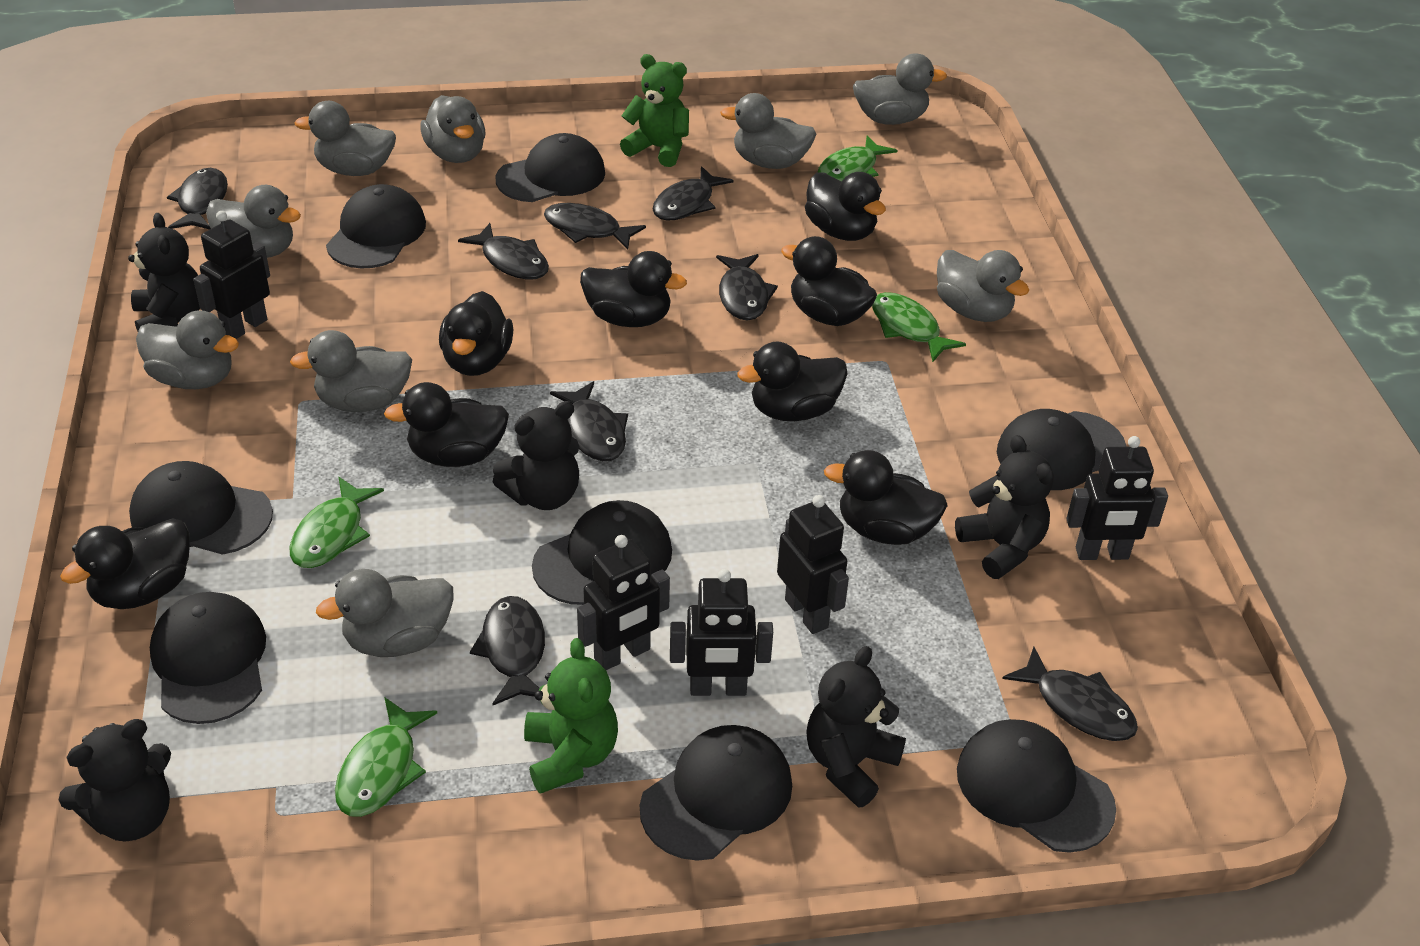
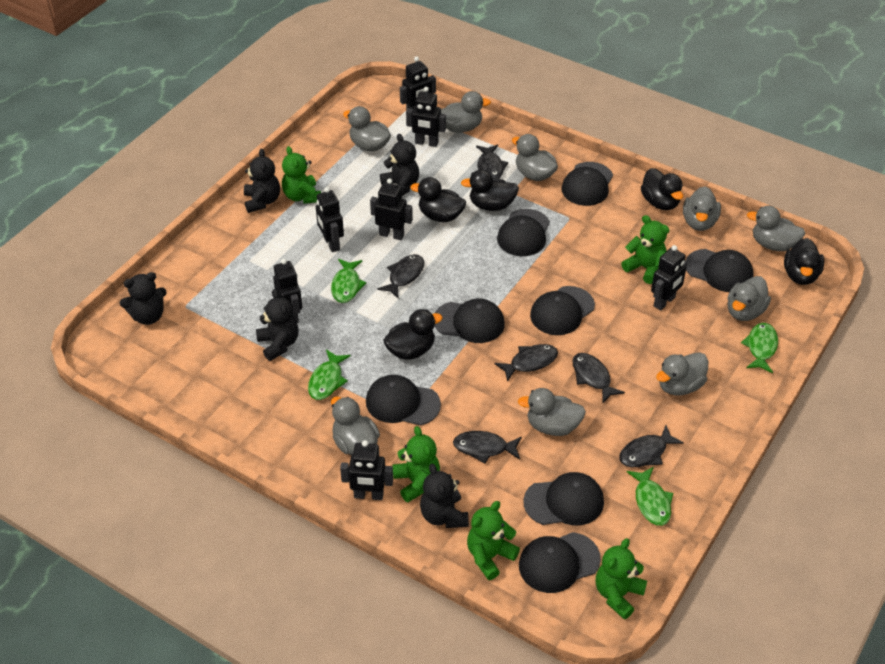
black duck: [60,518,190,609] [384,382,509,467] [439,291,514,376] [580,251,687,327] [737,342,847,421] [781,236,877,326] [805,172,886,241] [824,450,948,545] = 8 -> [383,309,442,360] [410,177,466,222] [461,169,519,211] [641,168,683,210] [784,238,824,285] = 5
black fish: [167,168,228,230] [458,223,549,280] [470,596,545,705] [544,203,646,250] [550,381,628,461] [653,166,734,220] [716,254,778,320] [1002,647,1138,741] = 8 -> [377,254,424,299] [453,431,522,464] [476,145,508,179] [494,344,558,382] [572,353,625,403] [619,425,684,467] = 6
black robot: [193,211,270,339] [577,535,670,670] [670,569,773,696] [777,495,849,634] [1066,436,1168,560] = 5 -> [273,259,302,323] [316,187,344,252] [340,440,393,500] [370,178,413,240] [400,57,436,110] [406,87,446,147] [651,245,687,310] = 7
green teddy bear: [524,638,618,794] [620,54,689,167] = 2 -> [282,146,321,204] [392,426,440,502] [467,501,520,580] [595,538,647,619] [621,215,669,284] = 5

